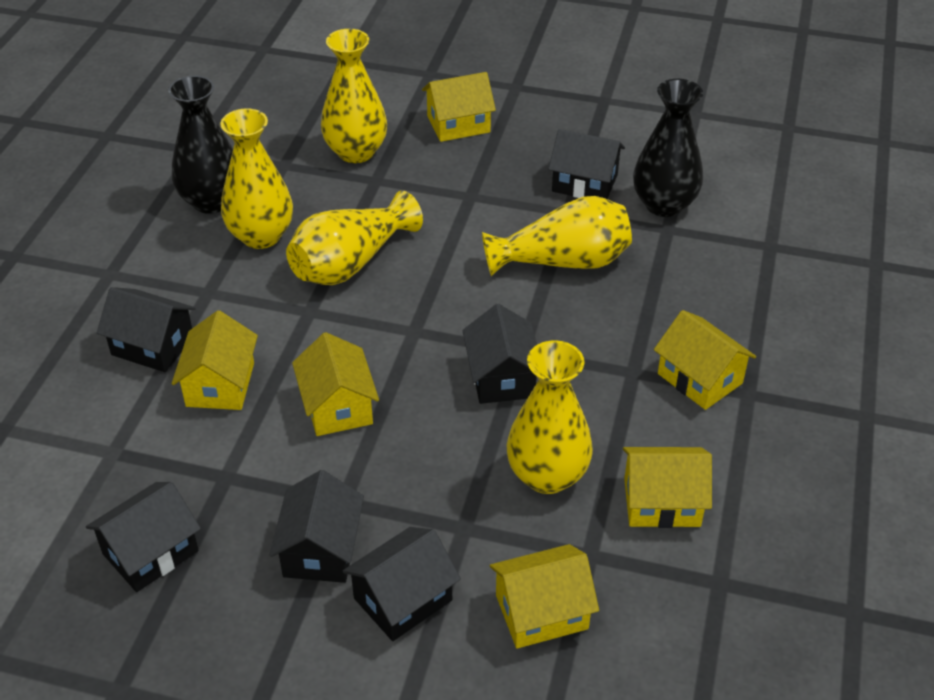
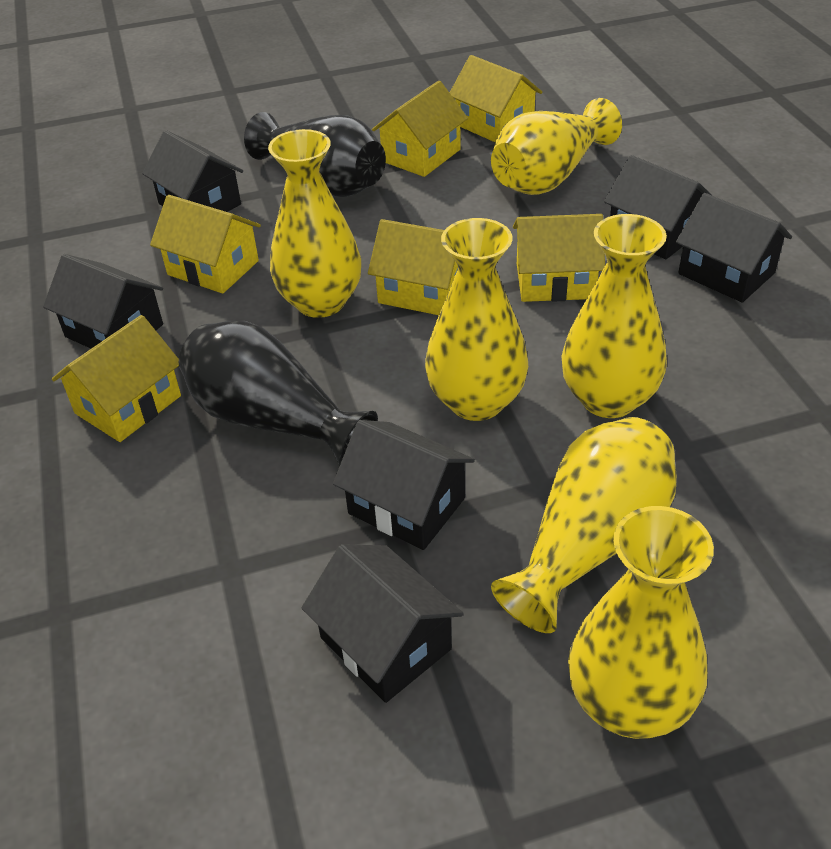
yellow vase: [220,108,293,249] [286,191,423,285] [321,29,387,163] [482,196,632,276] [507,340,593,494] = 5 -> [268,129,361,318] [425,218,528,421] [491,98,622,195] [491,417,677,633] [561,214,667,418] [568,506,714,739] = 6

